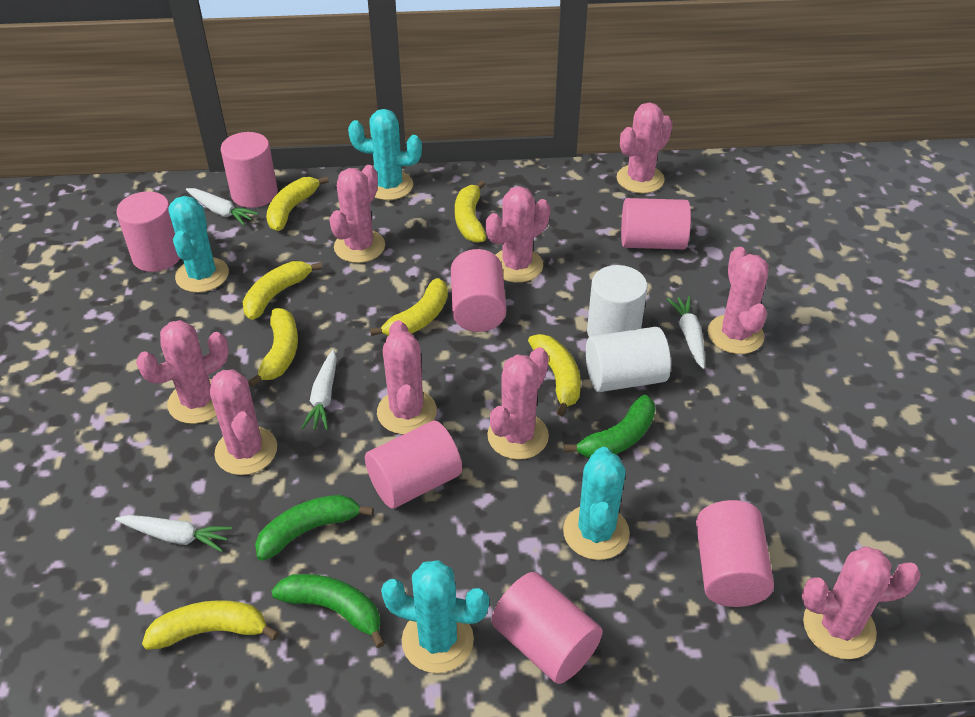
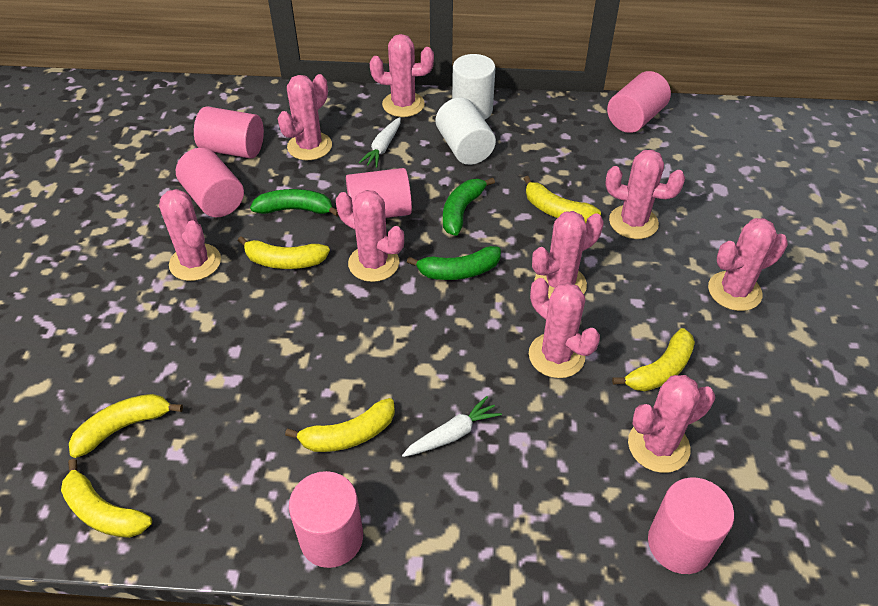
pink cylinder: [116,191,180,272] [221,132,278,208] [365,421,462,509] [451,249,506,332] [492,572,603,684] [621,198,691,250] [696,500,774,607] = 7 -> [176,148,244,217] [194,106,264,158] [289,471,363,568] [346,168,412,218] [607,71,671,133] [648,477,734,574] = 6
turquoise cactus: [168,196,229,293] [348,109,422,200] [381,560,489,673] [563,447,630,560] = 4 -> none = 0
white carrot: [115,515,232,552] [186,188,258,225] [301,350,337,430] [667,296,705,369] = 4 -> [359,117,401,168] [402,396,502,457] = 2
yellow banana: [142,600,279,650] [243,261,322,320] [248,308,298,387] [266,176,329,231] [370,278,448,336] [455,180,486,243] [528,334,581,416] = 7 -> [61,459,152,538] [69,394,183,458] [238,236,330,269] [285,398,395,452] [524,176,601,223] [612,328,695,391] = 6

